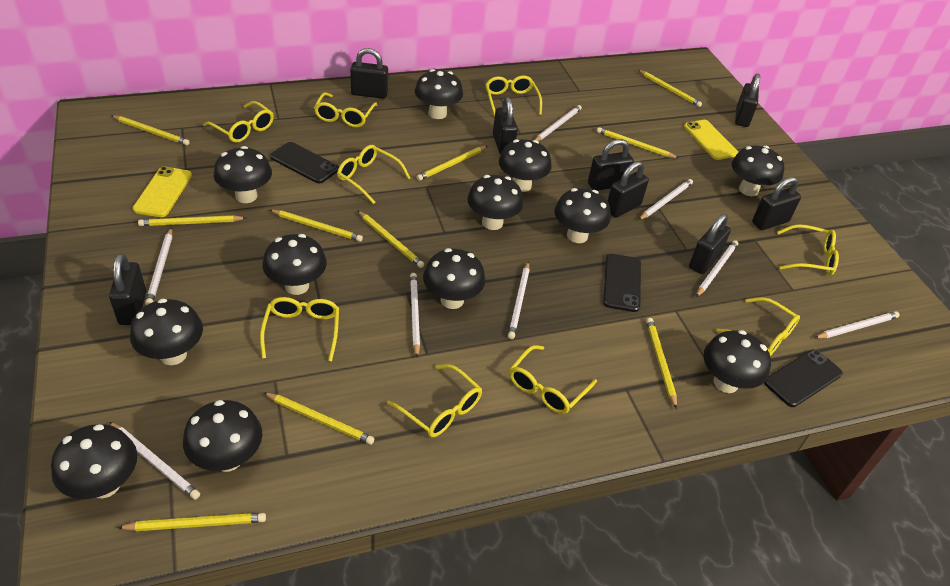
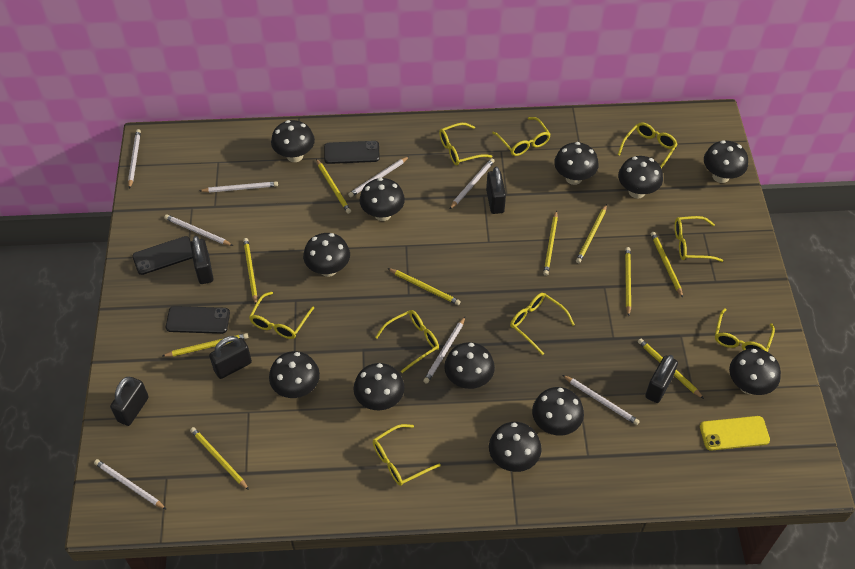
black padlock: [109,254,146,325] [350,48,388,99] [493,97,518,155] [588,139,634,191] [607,161,649,218] [689,214,731,274] [735,73,760,127] [752,177,801,230] = 8 -> [110,377,149,426] [190,236,213,284] [209,336,252,379] [486,167,506,214] [645,355,678,403] = 5
yellow phone: [133,166,192,217] [684,120,738,160] = 2 -> [700,416,770,451] = 1

